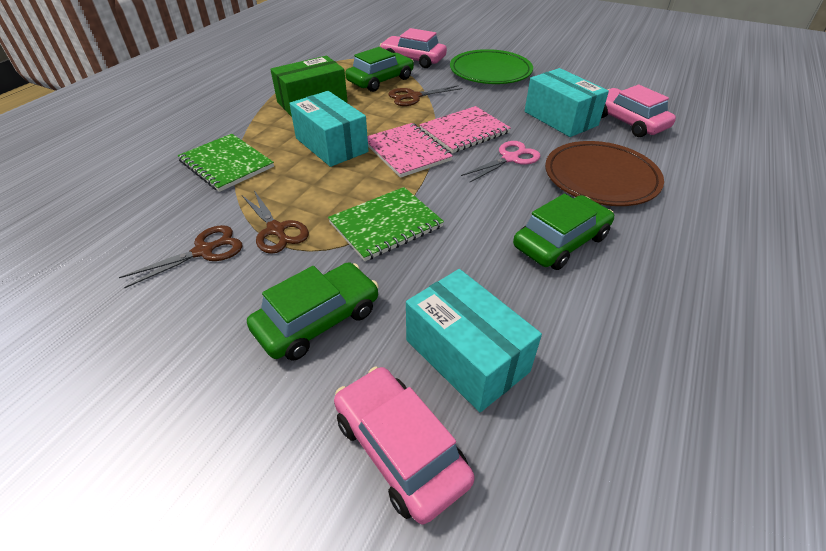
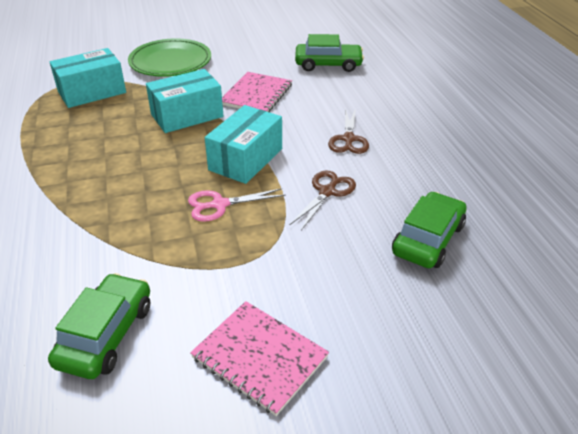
brown plate: [545,141,664,206] = 1 -> none = 0
brown scissors: [119,225,242,289] [242,190,309,254] [389,85,463,106] = 3 -> [289,171,356,230] [328,108,369,154] = 2
green box: [270,56,348,117] = 1 -> none = 0
green notebook: [178,134,274,192] [328,187,444,261] = 2 -> none = 0
pink car: [334,367,475,525] [380,28,447,68] [601,85,676,137] = 3 -> none = 0

